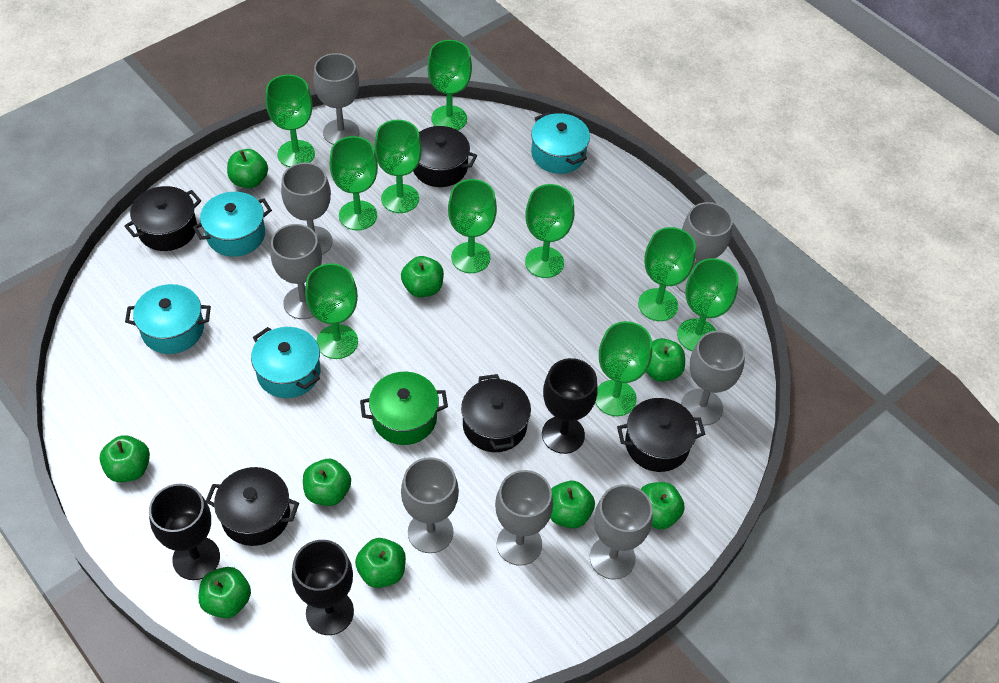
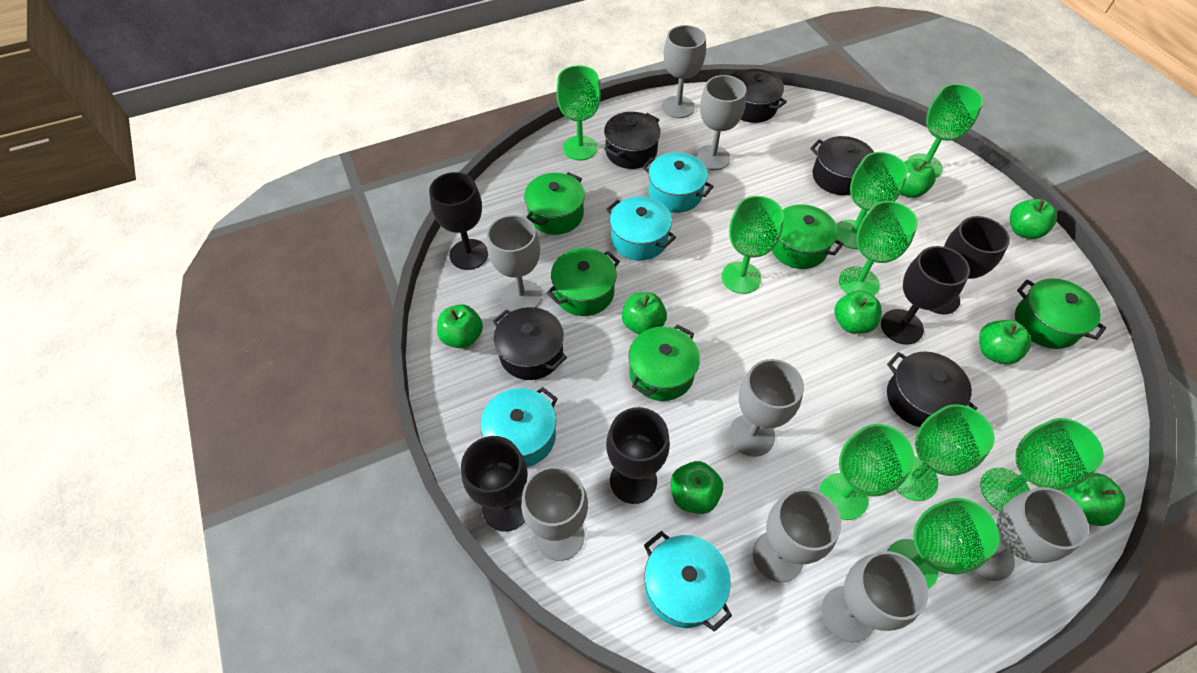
black goblet: [149,484,220,580] [292,540,354,635] [542,358,598,454] = 3 -> [429,172,488,270] [461,436,528,532] [606,407,670,504] [881,246,970,345] [930,216,1010,314] = 5
green apple: [99,435,150,482] [198,567,251,618] [227,149,268,188] [303,459,351,506] [355,538,406,588] [401,256,444,297] [550,481,595,528] [641,482,685,530] [646,338,685,382] = 9 -> [437,304,483,349] [622,293,667,334] [671,461,723,514] [834,290,882,334] [901,159,936,198] [979,320,1031,365] [1010,199,1057,239] [1062,473,1125,526] = 8
green goblet: [266,75,315,167] [305,263,358,359] [330,136,378,230] [374,120,422,213] [427,40,472,130] [448,179,497,273] [525,184,574,278] [595,321,652,416] [638,227,696,321] [677,258,739,351] = 10 -> [556,66,601,160] [721,196,784,294] [819,424,914,520] [837,152,908,249] [839,201,918,296] [887,498,999,589] [896,404,995,501] [907,84,983,178] [980,418,1104,511] = 9
green pot: [360,372,448,445] = 1 -> [524,172,585,235] [547,248,620,316] [628,324,700,401] [772,204,844,269] [1015,278,1106,349] = 5

